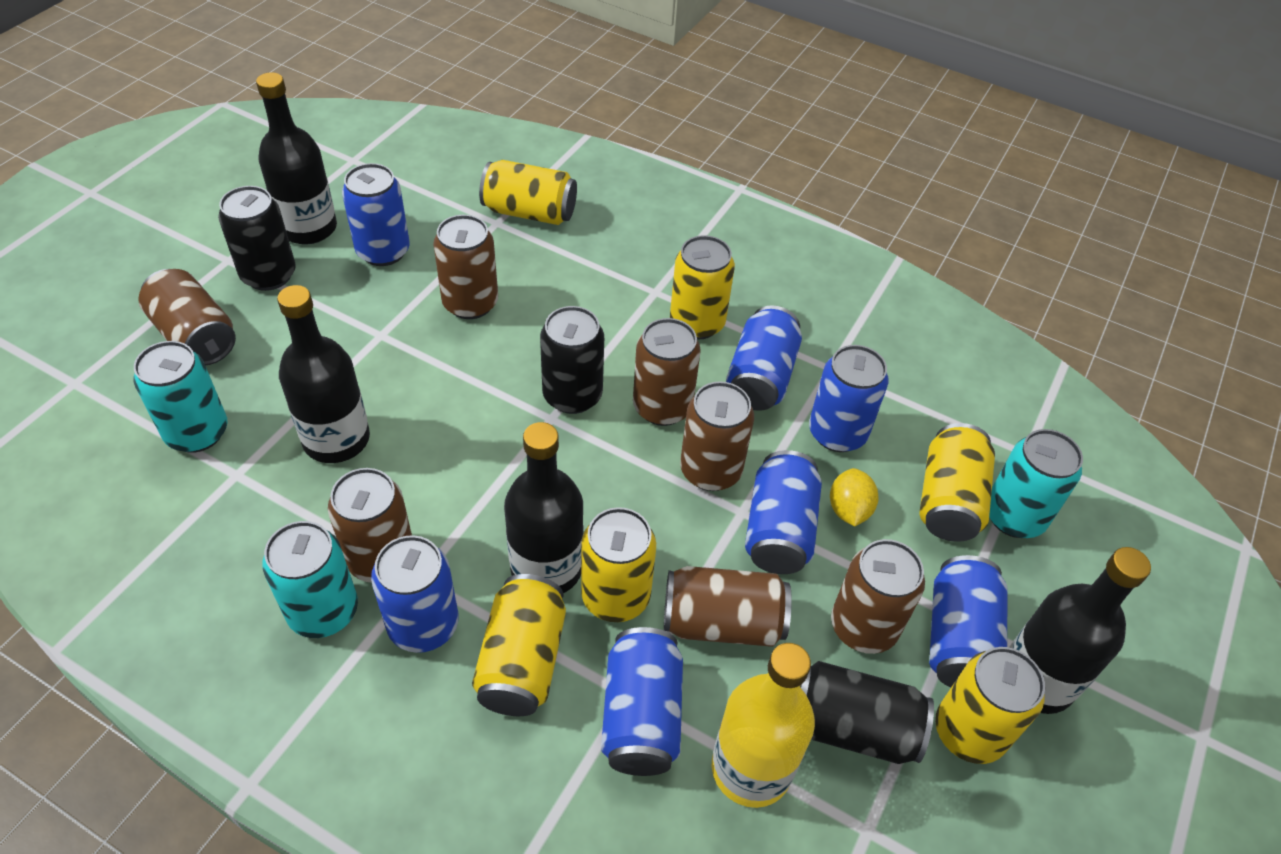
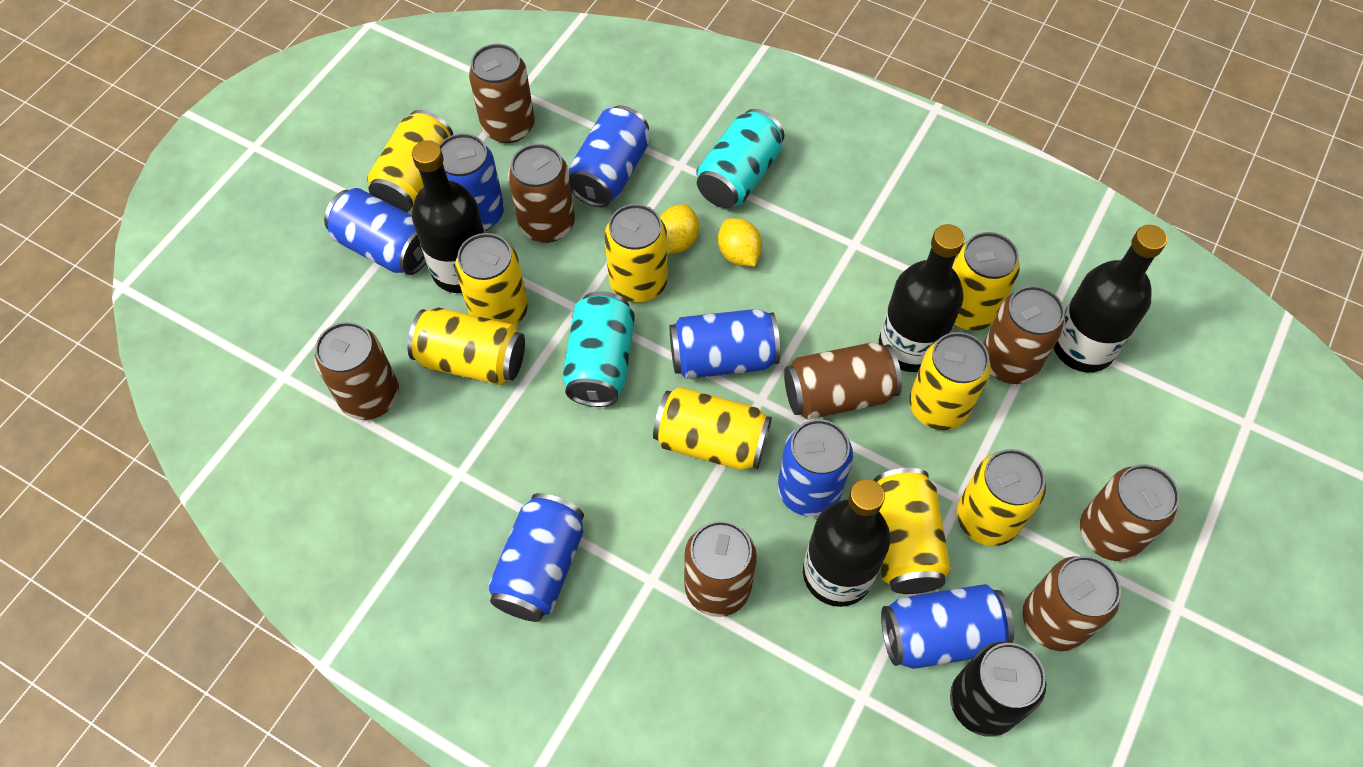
black can: [218,186,296,291] [540,306,604,414] [800,661,934,764] = 3 -> [950,642,1047,737] = 1
brown can: [138,269,236,365] [328,468,412,583] [433,215,498,319] [633,318,701,426] [664,566,792,647] [680,381,754,491] [831,539,925,654] = 7 -> [314,322,399,420] [469,44,535,143] [508,144,575,243] [684,521,757,617] [784,342,902,420] [983,286,1065,384] [1022,556,1121,651] [1080,464,1180,561] = 8
turquoise can: [134,341,227,453] [263,521,358,638] [989,429,1083,538] = 3 -> [562,291,635,407] [697,109,784,208] = 2
yellow bottle: [712,643,815,808] = 1 -> none = 0
yellow can: [472,574,566,716] [479,160,577,225] [581,507,656,622] [670,235,735,339] [919,423,995,542] [935,647,1045,764] = 6 -> [367,110,453,212] [407,307,525,385] [455,233,528,326] [605,204,668,303] [653,387,772,470] [874,468,951,594] [909,332,991,430] [952,232,1020,331] [956,449,1046,546] = 9
yellow lemon: [830,468,879,527] = 1 -> [660,204,699,254] [718,218,762,266] = 2

